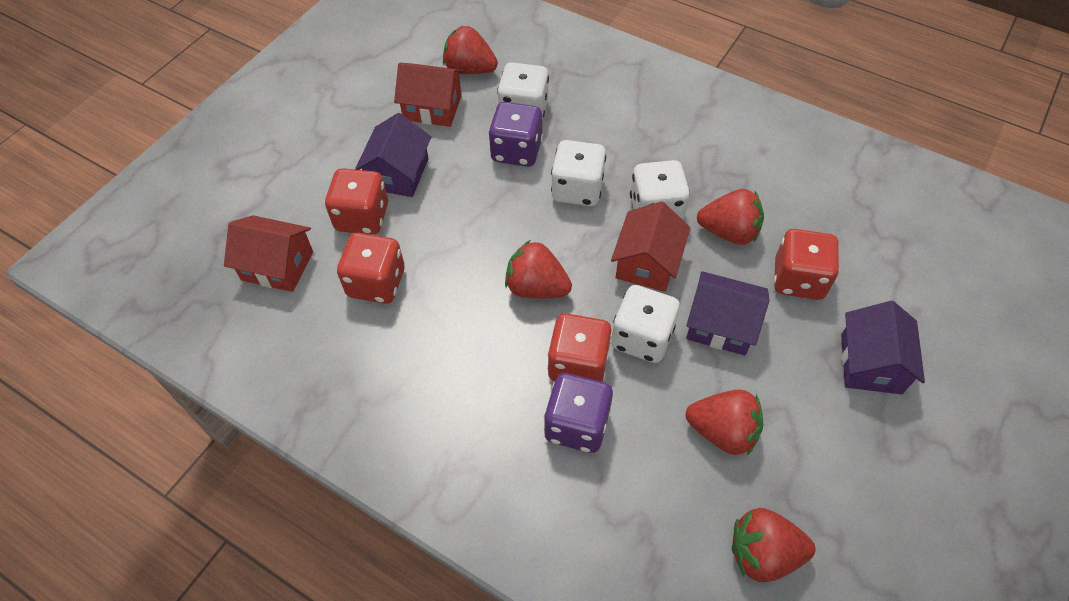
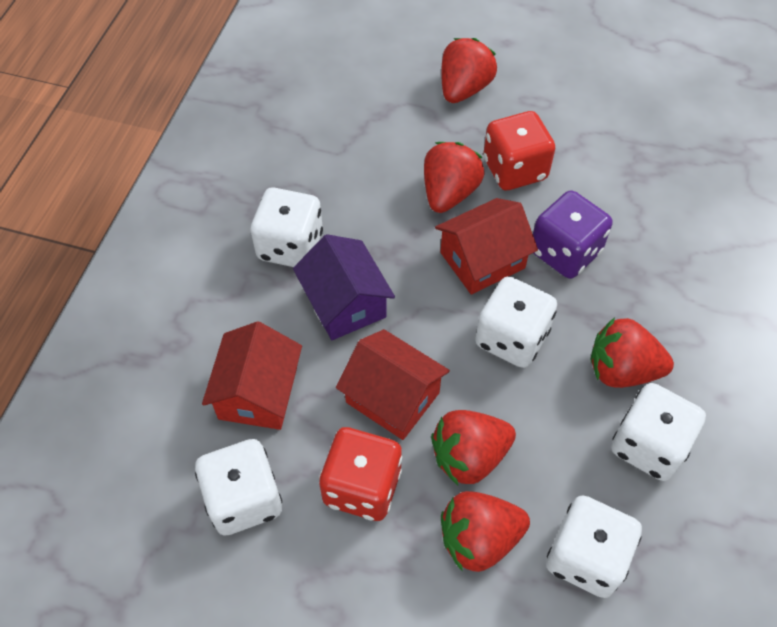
purple dice: [488,102,543,167] [544,373,613,453] = 2 -> [533,190,612,279] = 1
purple house: [355,113,431,197] [686,271,770,356] [841,301,925,394] = 3 -> [293,234,395,340] = 1
red dice: [325,168,388,235] [337,233,405,304] [547,313,612,382] [774,229,839,300] = 4 -> [319,427,402,521] [483,111,556,191] = 2
white dice: [497,62,549,120] [551,140,606,206] [611,285,680,363] [630,160,690,220] = 4 -> [195,439,282,536] [251,188,323,267] [475,276,557,368] [546,495,642,598] [611,383,706,481] = 5

